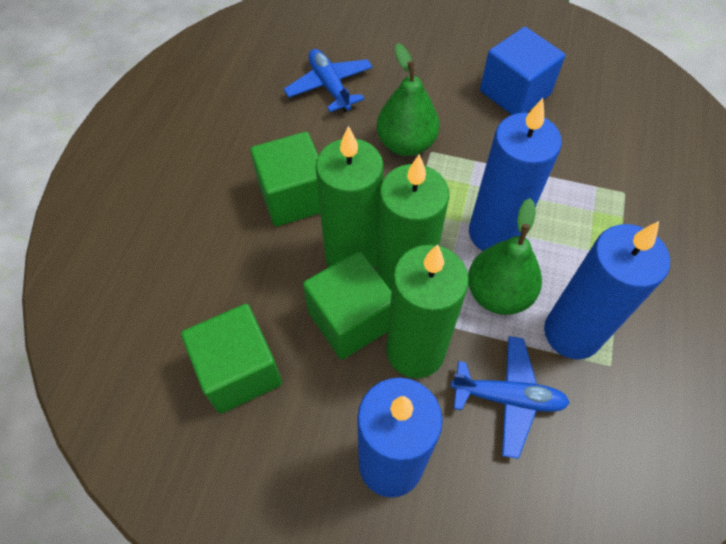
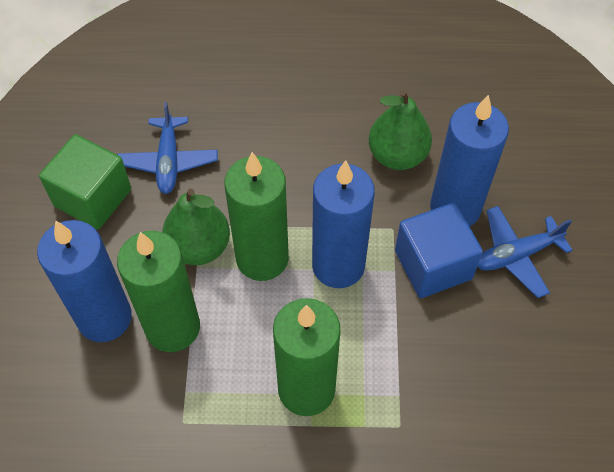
green cube: [181,304,282,414] [250,132,320,226] [303,251,392,360] = 3 -> [39,134,131,230] = 1

